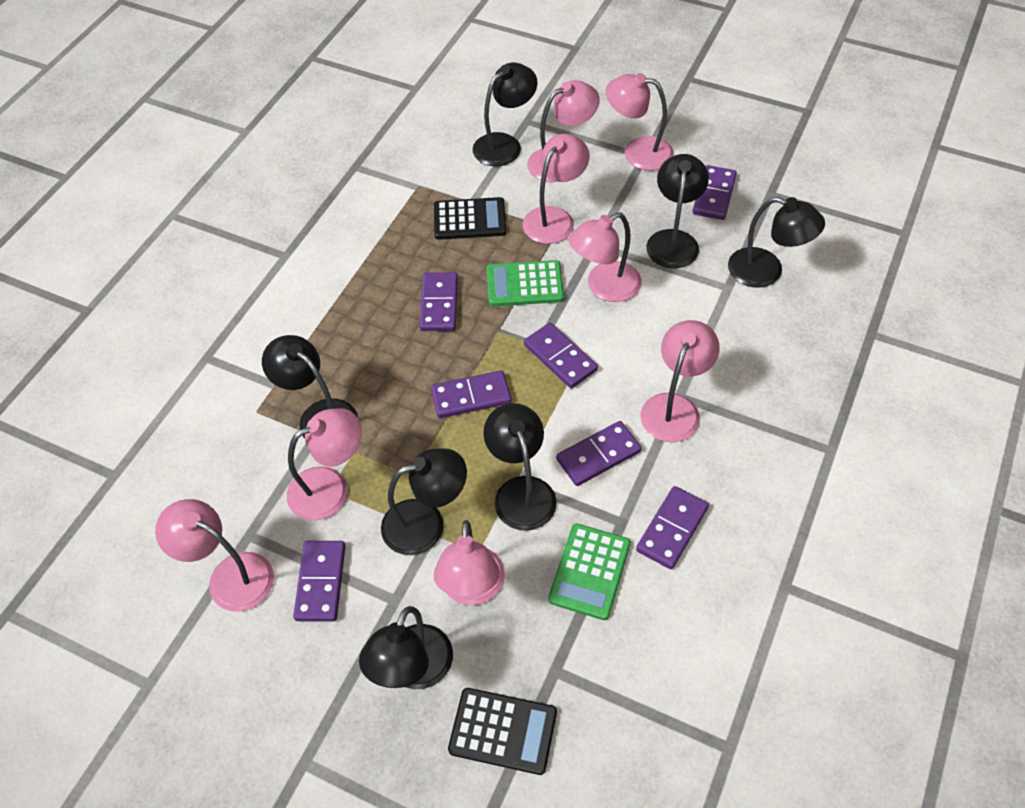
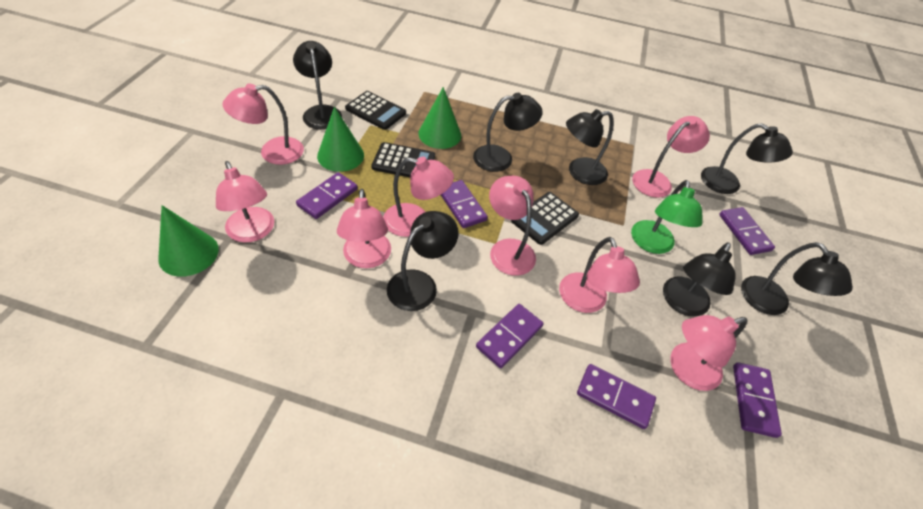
black calculator: [434,197,506,240] [448,688,557,775] = 2 -> [345,91,406,130] [371,142,435,177] [511,192,579,245] = 3
green calculator: [487,260,564,306] [548,524,631,620] = 2 -> none = 0
green cone: none = 0 -> [158,205,219,277] [317,107,364,172] [418,87,461,149] = 3
green lamp: none = 0 -> [631,180,702,254] = 1
purple domino: [293,541,346,622] [420,272,458,331] [431,371,511,418] [524,323,598,388] [556,421,641,486] [636,486,709,569] [692,165,737,220] = 7 -> [296,172,358,219] [441,180,488,228] [476,304,543,368] [577,364,656,429] [719,207,775,255] [733,362,782,438] = 6

